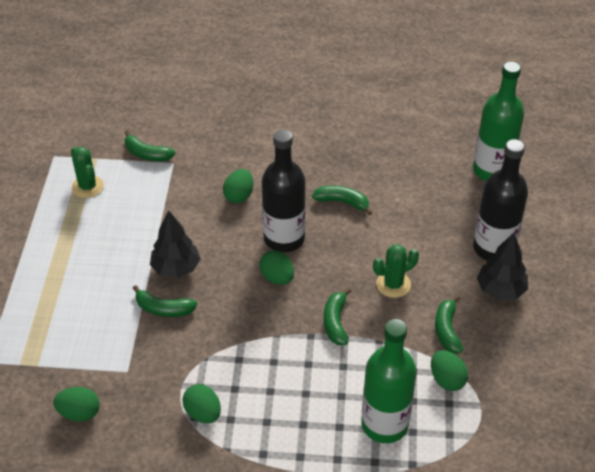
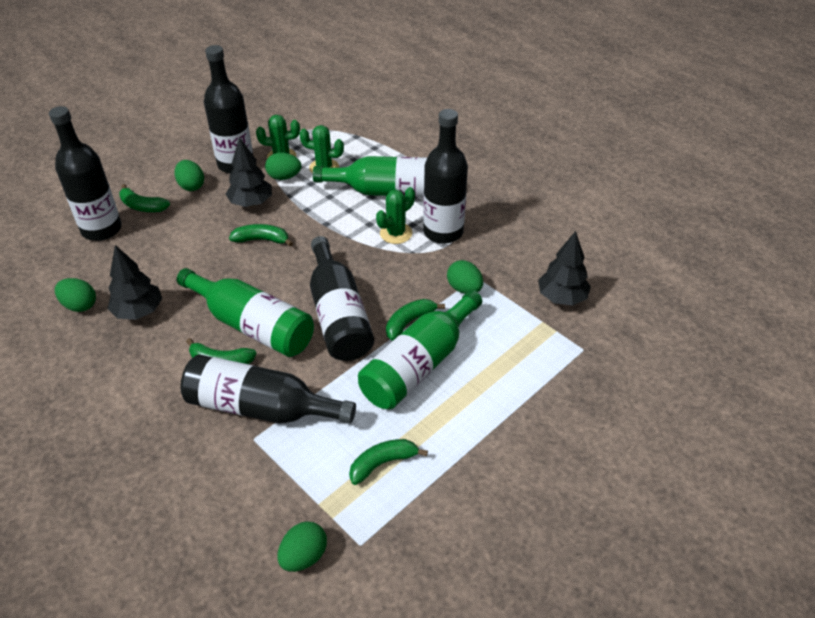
black bottle: [262,130,305,252] [473,139,528,260] = 2 -> [49,106,122,241] [181,354,356,423] [204,45,253,174] [310,236,374,361] [423,109,468,244] = 5
black tree: [150,210,201,278] [477,233,528,300] = 2 -> [107,245,162,320] [226,137,272,207] [538,231,591,306] = 3
green bottle: [361,319,417,443] [473,61,524,181] = 2 -> [177,268,314,357] [313,156,427,197] [358,290,482,410] = 3
green cactus: [71,147,104,198] [373,244,419,298] = 2 -> [256,115,300,159] [299,125,344,174] [376,187,415,244] = 3

